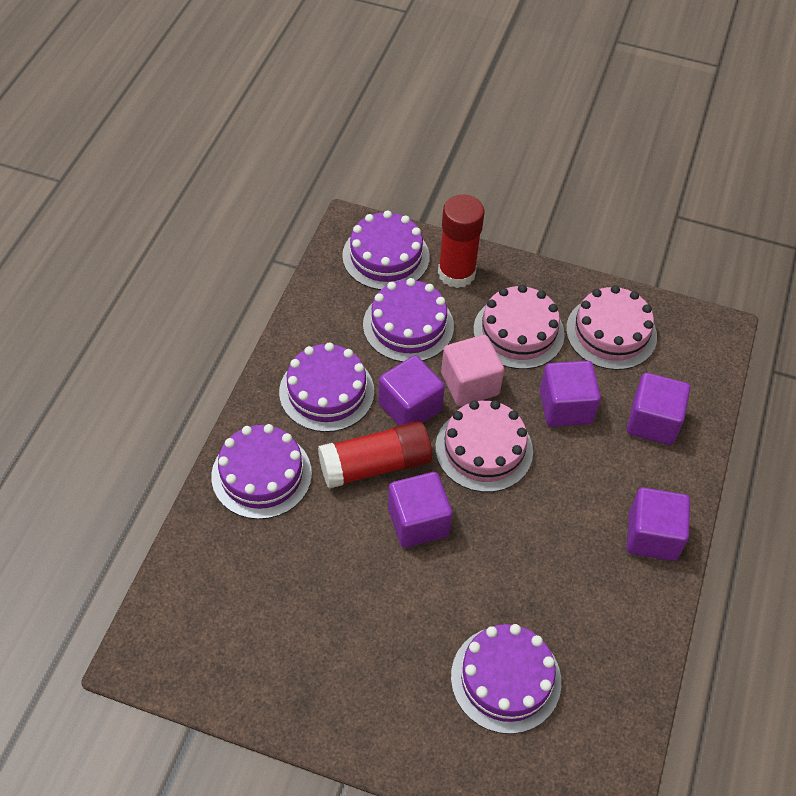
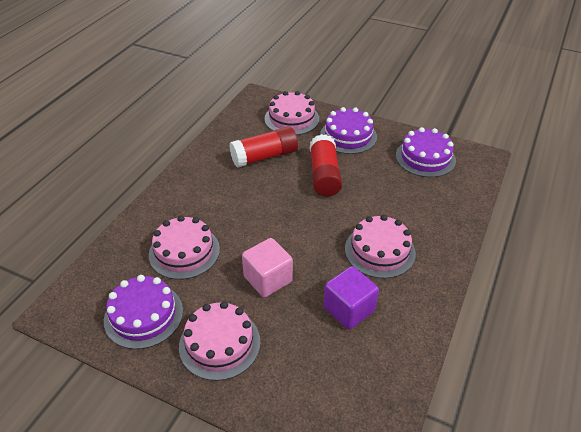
pink cake: [435,400,533,492] [473,284,565,369] [566,285,657,370] = 3 -> [149,215,220,280] [179,301,261,381] [265,91,319,135] [345,215,416,279] = 4
purple cake: [211,424,312,519] [279,342,374,432] [342,210,430,290] [363,278,454,362] [451,624,561,734] = 5 -> [104,275,183,349] [320,107,377,154] [396,127,456,177] = 3
purple cube: [378,355,445,425] [388,472,453,548] [540,361,601,427] [627,373,690,445] [627,487,690,561] = 5 -> [324,266,379,330] = 1

